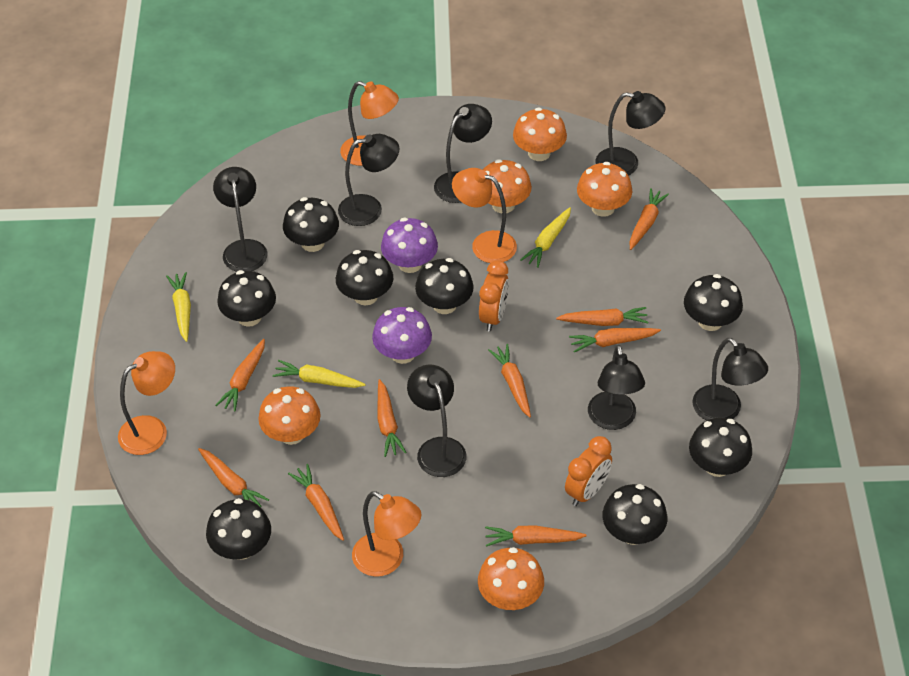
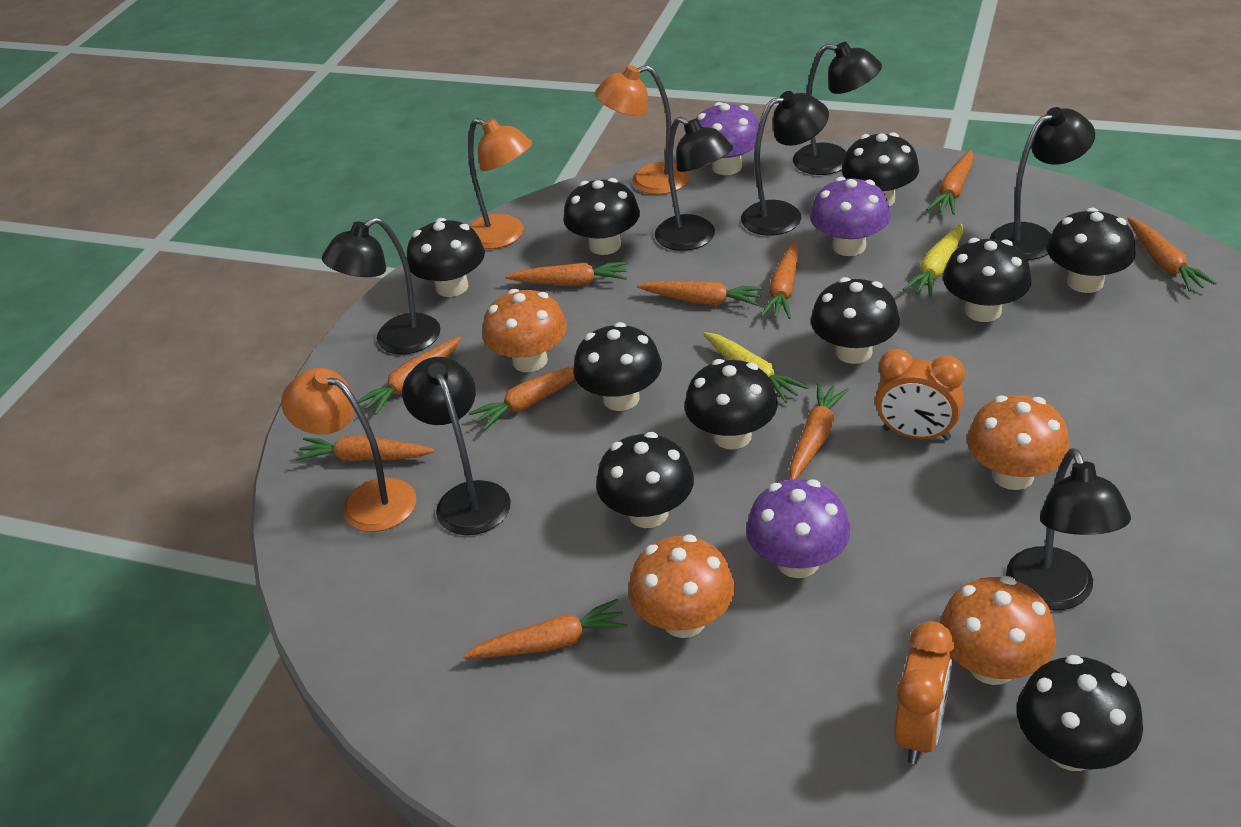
black mushroom: [206,498,271,560] [217,270,276,327] [283,197,339,252] [336,250,393,306] [415,258,474,314] [602,484,667,545] [684,274,743,331] [689,418,752,477] = 8 -> [407,218,485,297] [563,178,640,255] [573,322,662,411] [596,432,694,528] [685,359,778,449] [811,277,900,364] [842,132,919,206] [943,238,1031,322] [1017,655,1143,771] [1047,208,1136,293] = 10
orange carrot: [198,448,269,507] [216,339,265,411] [288,464,344,541] [377,379,407,457] [485,525,587,546] [488,344,531,418] [556,307,648,326] [569,328,661,353] [629,188,669,250] = 9 -> [295,436,435,462] [357,336,461,415] [463,599,628,658] [469,365,575,430] [505,262,628,286] [637,281,763,306] [761,241,799,319] [789,383,849,480] [927,150,974,215] [1127,218,1216,292] = 10
orange lamp: [118,351,175,455] [340,81,399,166] [352,491,422,577] [452,168,517,263] = 4 -> [281,368,416,532] [468,118,532,249] [595,65,689,195] = 3
orange mushroom: [258,386,320,445] [478,547,544,610] [483,159,532,213] [513,107,567,161] [577,162,632,217] = 5 -> [482,289,567,372] [628,534,735,638] [940,576,1056,685] [967,395,1069,490] = 4
purple mushroom: [372,307,432,364] [381,218,438,273] = 2 -> [696,102,759,175] [746,479,850,578] [810,177,891,256] = 3
yellow carrot: [166,272,191,342] [272,360,366,388] [520,207,571,268] = 3 -> [703,332,808,403] [903,224,963,297] = 2

